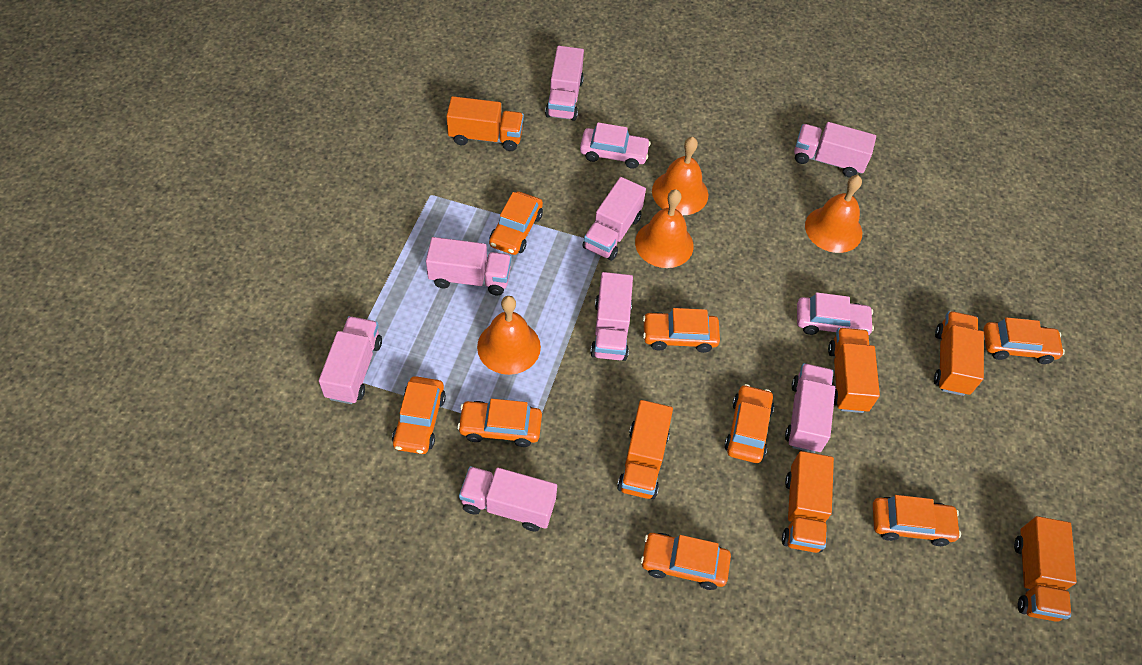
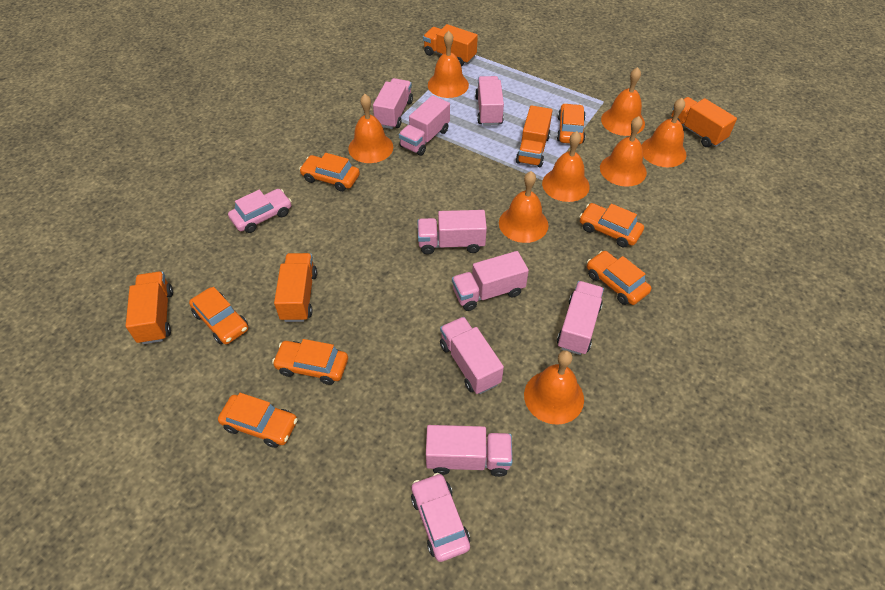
orange bell: [477,296,541,375] [635,189,694,268] [652,137,708,215] [805,175,862,253] = 4 -> [348,94,393,163] [428,31,469,98] [499,171,548,243] [524,350,584,425] [542,131,590,202] [600,116,647,187] [601,67,645,136] [641,98,687,167] = 8
orange car: [392,376,446,454] [457,399,542,447] [489,191,543,255] [641,533,731,590] [643,308,720,353] [724,384,774,463] [873,495,961,546] [983,317,1065,364] = 8 -> [189,287,248,344] [218,393,298,448] [272,339,348,385] [299,153,360,192] [557,103,586,144] [579,203,644,247] [587,251,651,305] = 7
orange truck: [446,96,524,151] [617,400,673,499] [782,451,834,553] [828,328,880,413] [934,311,984,396] [1014,516,1077,622] = 6 -> [126,272,173,344] [274,253,317,322] [423,24,478,66] [516,105,553,167] [671,97,737,147] = 5

